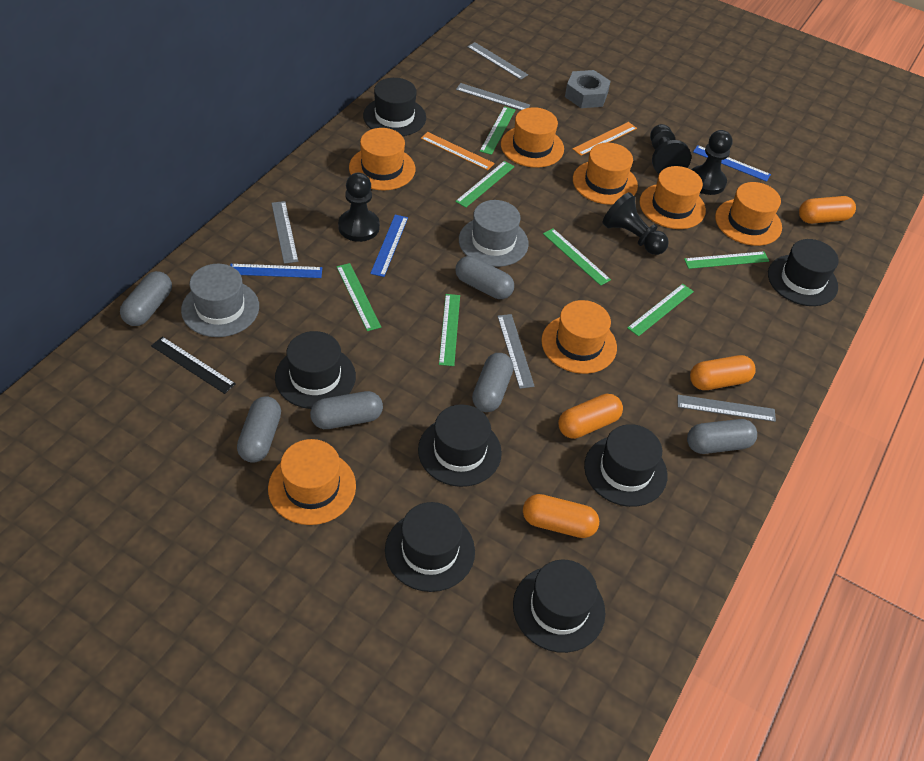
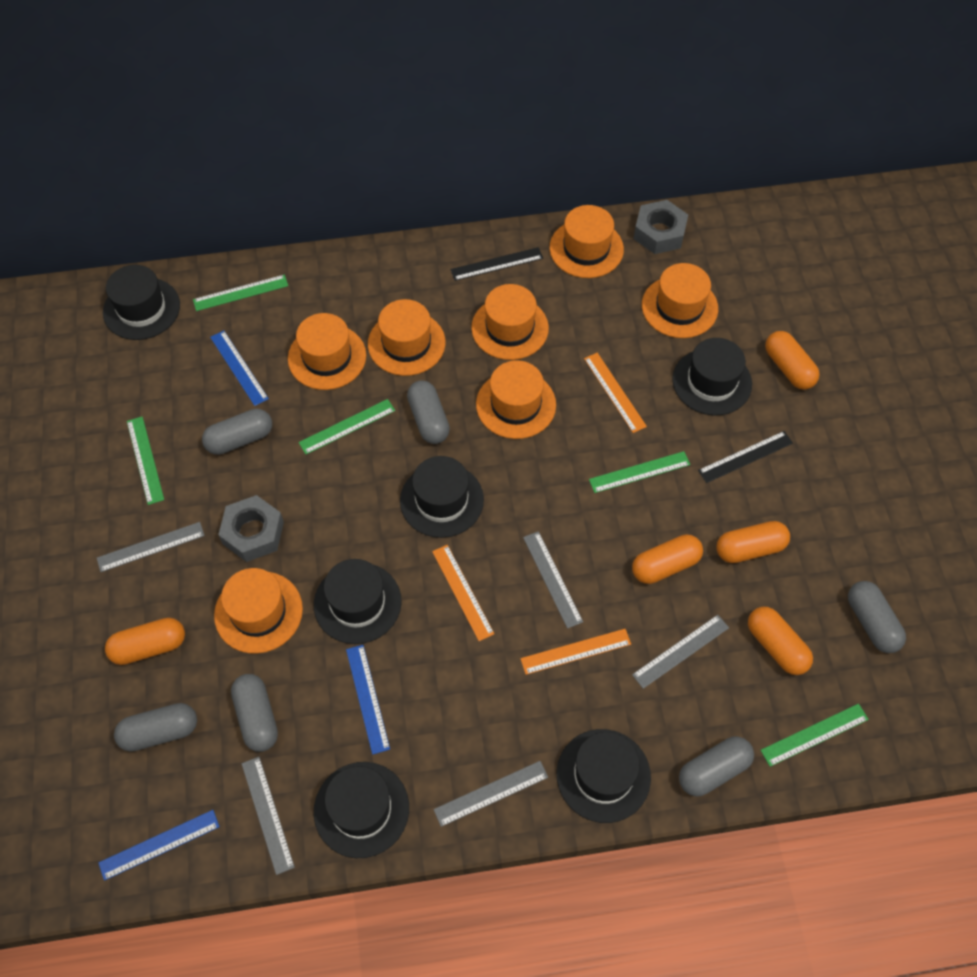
black hat: [275,331,356,409] [363,78,426,136] [385,502,475,592] [418,404,502,487] [513,560,605,653] [584,424,667,507] [768,239,839,306] = 7 -> [103,265,180,340] [314,559,402,644] [314,762,409,858] [400,456,484,538] [557,729,651,823] [672,338,752,415] = 6
black pawn: [338,173,380,242] [603,192,669,255] [650,124,691,174] [691,130,732,195] = 4 -> none = 0
black ruler: [151,336,236,394] = 1 -> [450,247,543,281] [698,431,793,483] = 2
green ruler: [336,263,381,331] [439,294,460,366] [455,161,515,208] [480,106,516,155] [543,228,611,286] [627,284,694,336] [684,251,769,269] = 7 -> [127,417,164,505] [193,275,288,311] [299,399,395,454] [589,451,690,493] [761,704,869,767] = 5
grey hat: [181,264,259,337] [459,200,529,267] = 2 -> none = 0
grey nut: [565,70,611,108] = 1 -> [218,495,284,562] [634,200,688,254] = 2
orange capsule: [523,494,599,538] [558,394,623,439] [690,355,756,390] [799,196,856,224] = 4 -> [105,618,185,665] [632,535,703,584] [716,521,790,563] [748,607,813,675] [765,331,820,390] = 5
orange ruler: [421,132,495,170] [573,122,637,156] = 2 -> [432,545,495,641] [520,629,631,675] [584,353,647,433] = 3

